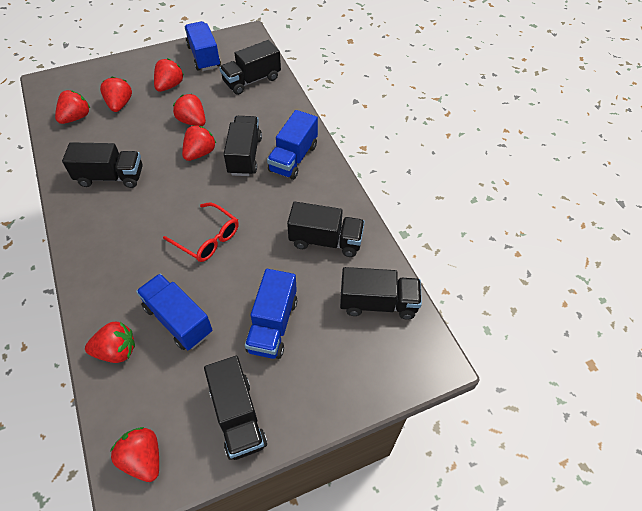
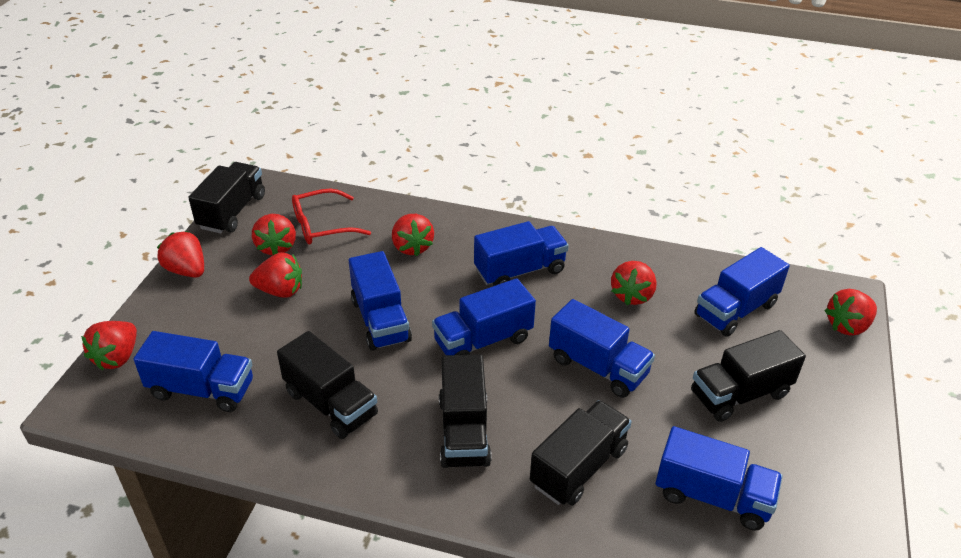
black truck: [62,142,143,188] [204,356,267,460] [219,40,281,95] [224,116,262,176] [287,202,365,257] [340,267,422,320] = 6 -> [188,162,265,233] [277,331,378,439] [439,354,492,468] [530,400,632,506] [691,330,806,422] = 5
blue truck: [136,274,212,350] [184,21,221,71] [245,269,297,359] [267,110,318,180] = 4 -> [133,331,253,412] [349,251,412,351] [432,278,536,355] [474,221,569,286] [549,299,655,398] [656,426,783,530] [694,247,790,337] = 7

